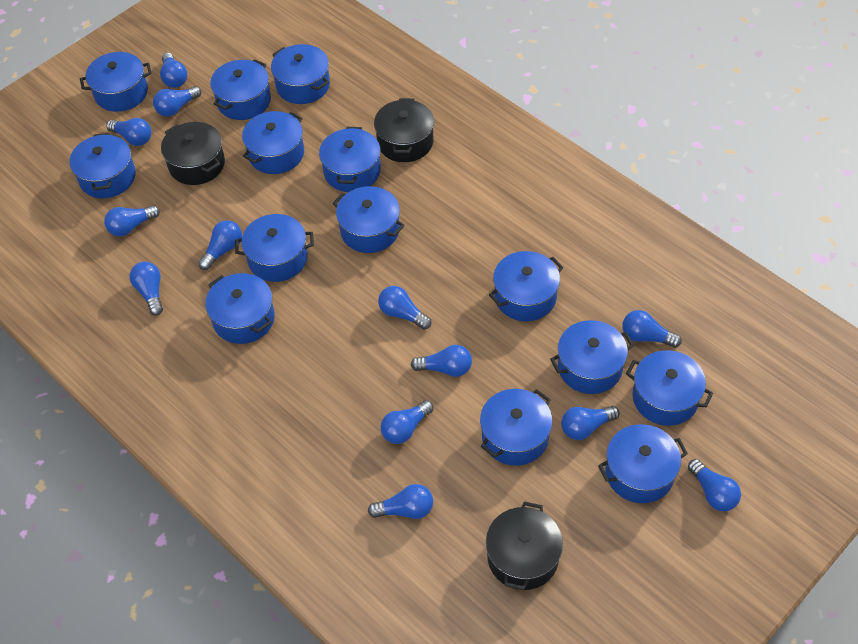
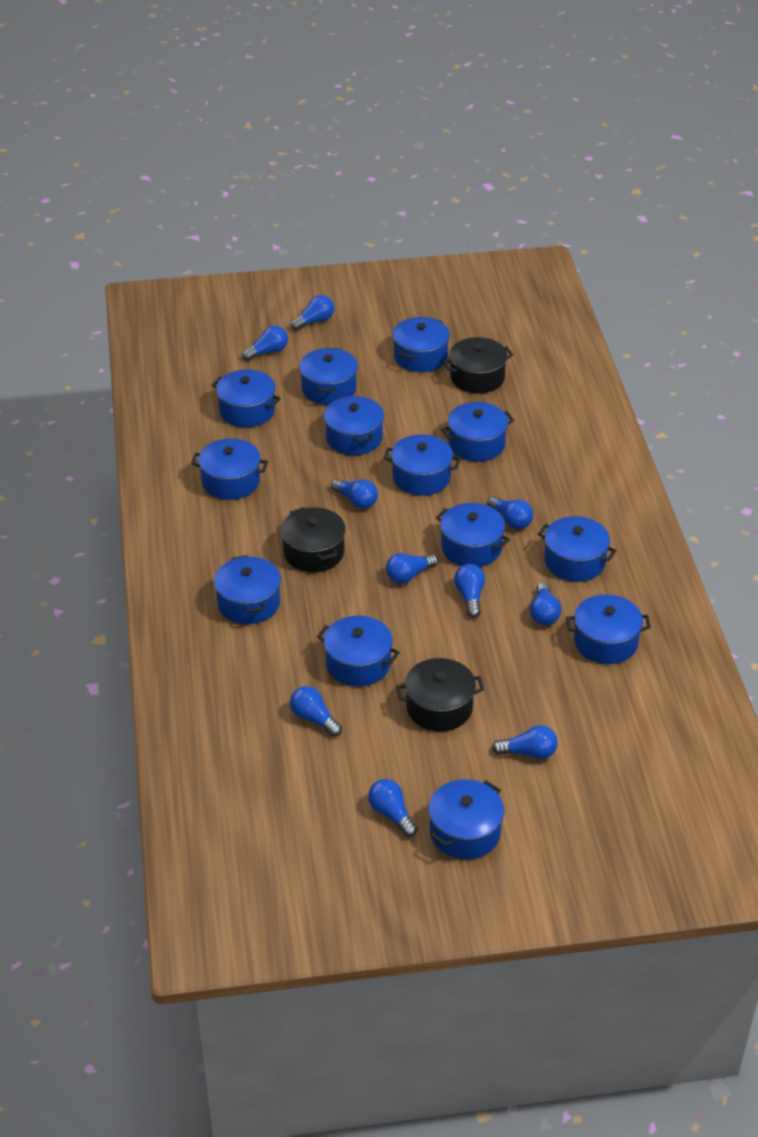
blue light bulb: [104,205,160,236] [106,118,151,146] [129,262,163,316] [153,86,201,117] [160,52,187,88] [198,220,242,270] [368,484,433,519] [378,286,431,330] [381,400,434,444] [411,345,472,377] [561,406,620,440] [622,310,682,348] [688,459,741,511] = 13 -> [242,325,288,361] [290,295,334,331] [290,686,342,737] [331,479,378,509] [368,779,418,837] [386,553,438,584] [454,564,485,618] [487,496,533,529] [492,725,558,759] [530,582,561,625] = 10
blue pot: [69,133,136,198] [80,52,152,112] [205,273,275,344] [210,59,271,120] [235,214,314,282] [242,111,304,174] [271,44,330,104] [319,127,381,192] [332,186,405,253] [480,389,552,466] [489,251,564,321] [550,320,634,394] [598,424,688,503] [626,350,713,426] = 14 -> [191,438,268,500] [212,369,281,427] [214,555,281,624] [299,348,358,405] [317,616,400,686] [324,396,384,455] [384,434,460,496] [393,317,450,372] [428,779,504,859] [436,503,510,567] [441,402,514,461] [538,516,617,582] [566,594,651,664] = 13

